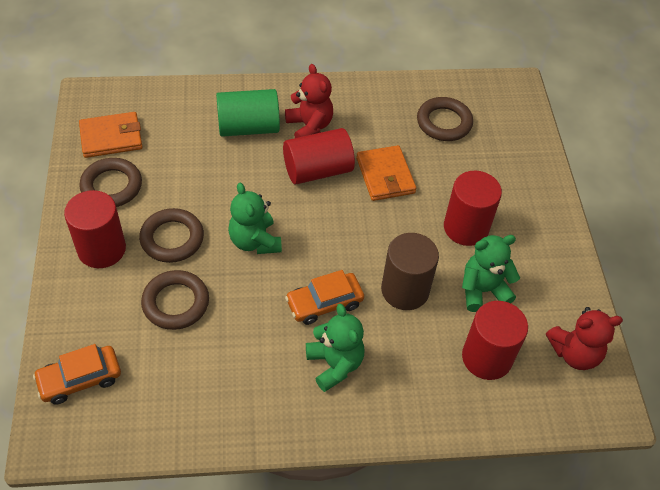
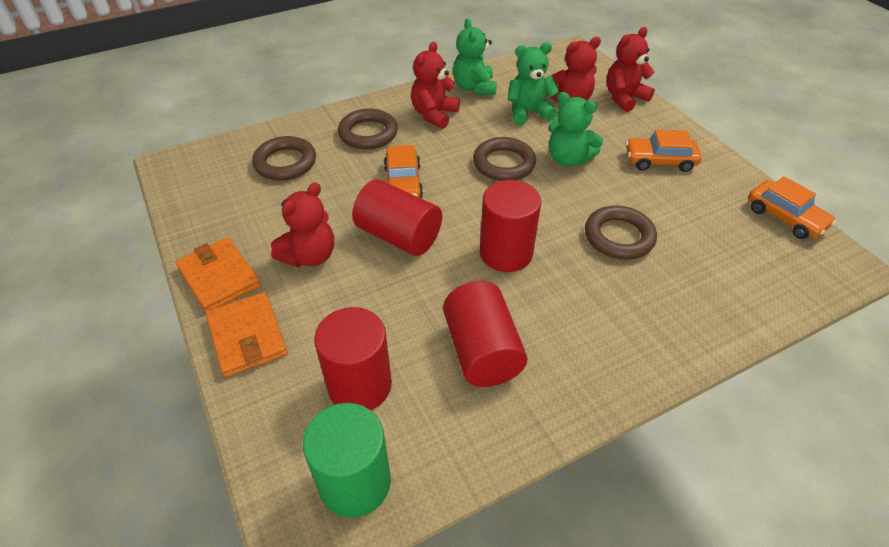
brown cylinder: [381,233,439,310] = 1 -> none = 0
orange car: [33,344,121,405] [285,270,364,325] = 2 -> [384,145,423,198] [626,130,702,172] [748,176,836,239] = 3
red teddy bear: [285,64,333,138] [546,307,623,370] = 2 -> [271,182,334,267] [411,42,460,129] [546,37,601,103] [607,27,655,112] = 4

